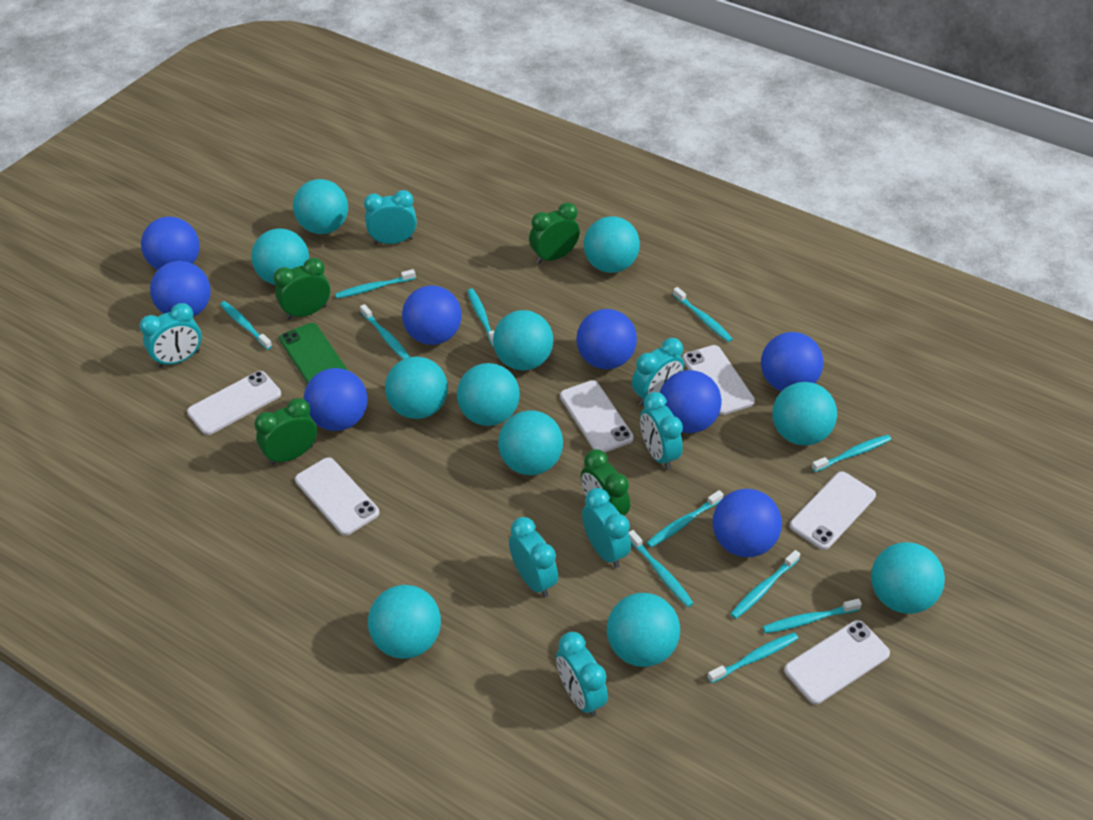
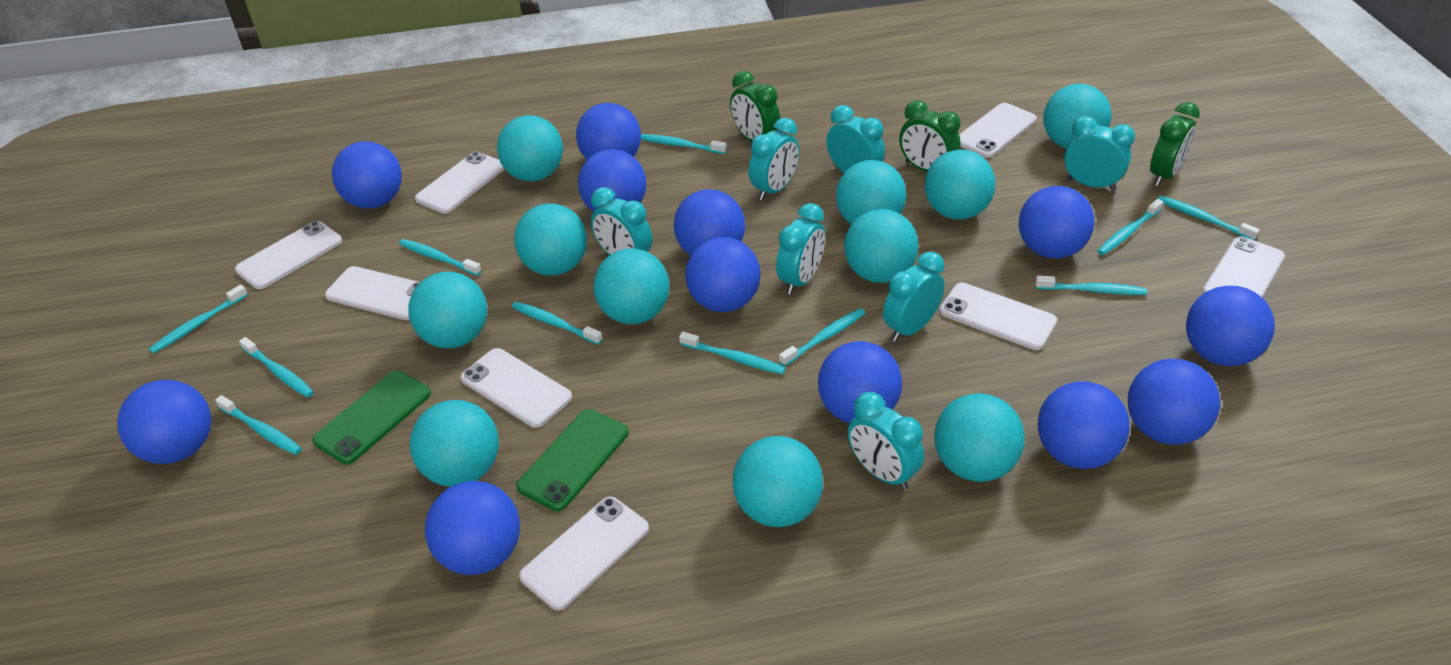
blue ball: [141,217,200,270] [150,261,211,317] [304,368,368,431] [402,286,462,345] [576,309,637,369] [660,370,722,433] [712,489,782,557] [761,332,824,391] = 8 -> [117,380,211,464] [332,141,402,208] [425,481,520,575] [576,103,641,159] [578,149,646,212] [674,189,745,256] [685,237,761,312] [818,341,902,423] [1019,186,1094,259] [1038,381,1130,469] [1128,359,1220,445] [1186,286,1275,366] = 12
green clock: [254,398,317,465] [273,258,330,319] [529,203,580,264] [581,449,630,516] = 4 -> [730,71,780,141] [899,100,961,172] [1150,102,1200,186] = 3
green phone: [279,323,347,384] = 1 -> [312,371,431,464] [516,409,629,511] = 2
white phone: [187,371,281,435] [295,457,379,536] [560,380,634,453] [683,345,755,415] [784,620,890,704] [790,472,876,550] = 6 -> [235,221,342,289] [325,266,420,320] [415,151,505,214] [460,348,572,428] [519,497,649,610] [940,282,1057,350] [959,103,1037,158] [1202,237,1285,297] = 8

